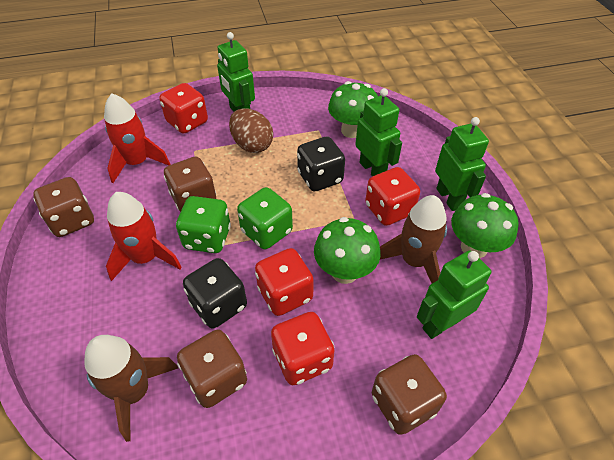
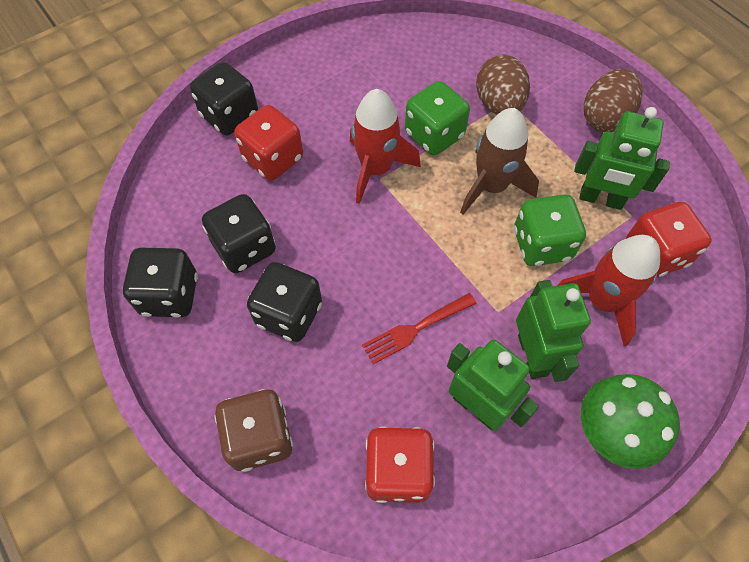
black dice: [183,258,247,328] [297,137,345,192] = 2 -> [123,248,198,318] [190,62,258,135] [202,194,276,273] [247,262,322,342] = 4
brown dice: [33,177,94,237] [164,157,216,212] [177,329,247,408] [372,354,447,435] = 4 -> [215,389,293,472] = 1
brown egg: [229,108,273,153] = 1 -> [476,55,530,115] [584,69,643,132] = 2
brown rocket: [84,335,178,442] [380,195,447,283] = 2 -> [460,108,539,215] = 1
green mushroom: [314,217,381,284] [328,81,378,138] [451,193,519,258] = 3 -> [581,374,680,469] = 1
green robot: [217,32,255,112] [355,88,402,176] [417,250,492,339] [435,117,489,211] = 4 -> [447,340,539,430] [516,280,591,382] [574,107,670,210] = 3
red dice: [159,83,208,134] [255,248,314,316] [271,312,334,385] [365,167,420,226] = 4 -> [235,105,303,181] [365,427,435,503] [626,202,712,277] = 3
red fork: none = 0 -> [362,293,477,364] = 1

